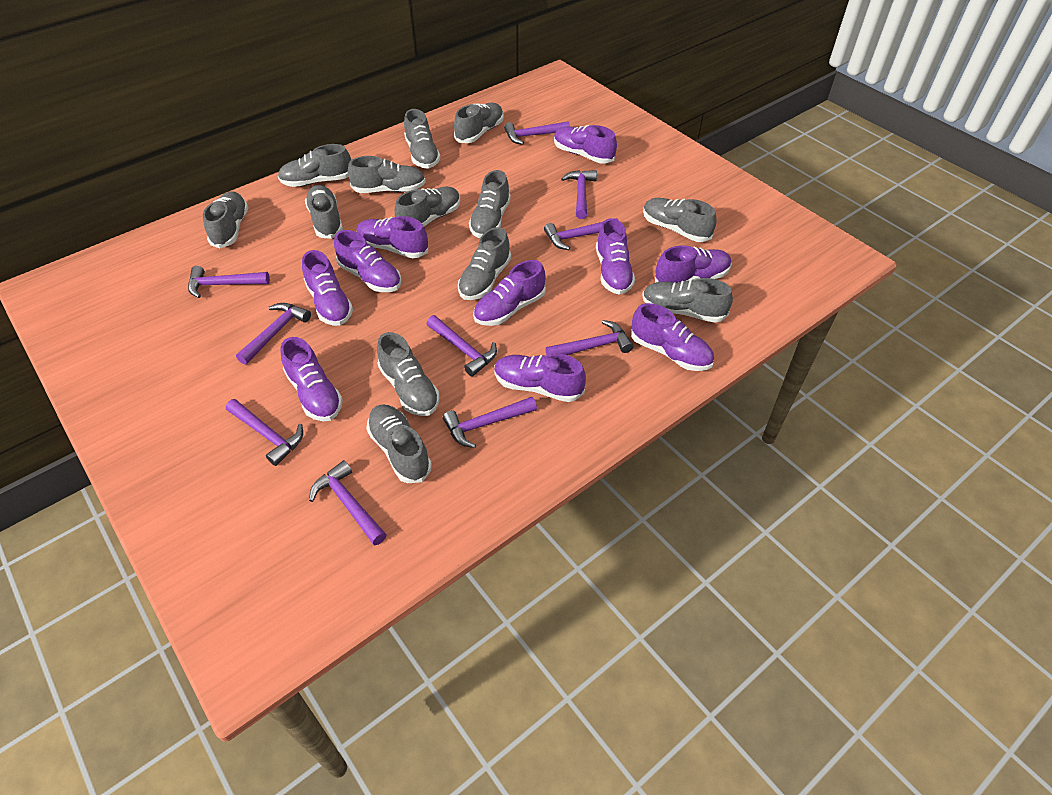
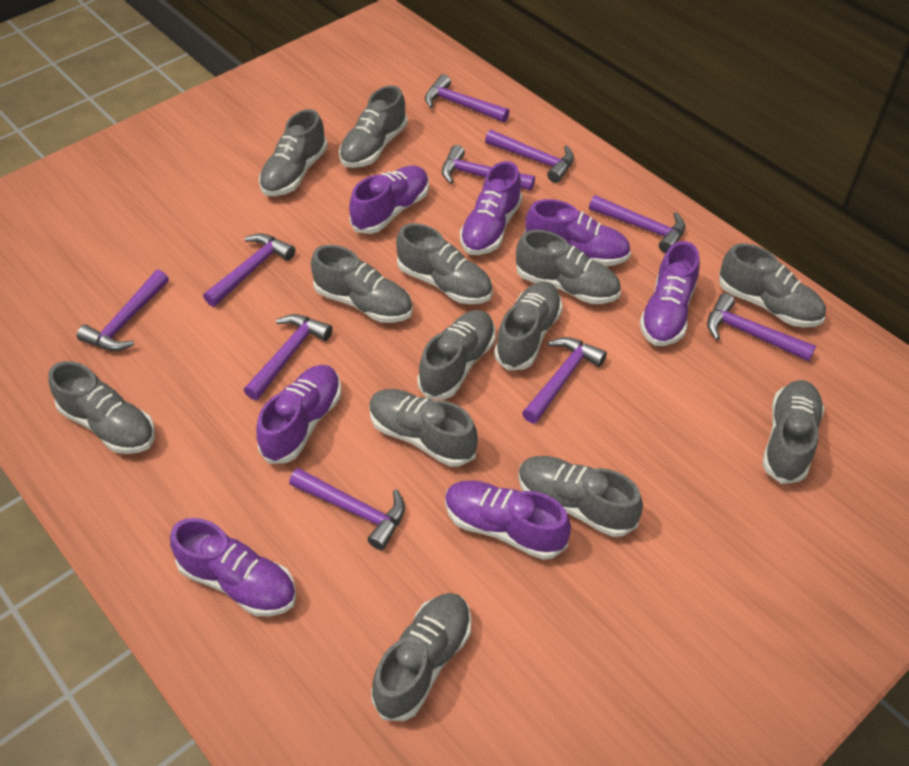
purple shoe: [280,337,343,421] [302,250,353,326] [334,230,401,292] [356,216,428,258] [473,260,546,326] [494,354,586,402] [554,125,617,164] [596,218,635,295] [631,303,714,371] [655,245,732,283] = 10 -> [170,518,296,616] [256,365,341,464] [349,166,429,234] [445,480,571,560] [460,161,522,255] [525,199,631,266] [640,241,700,346] = 7

